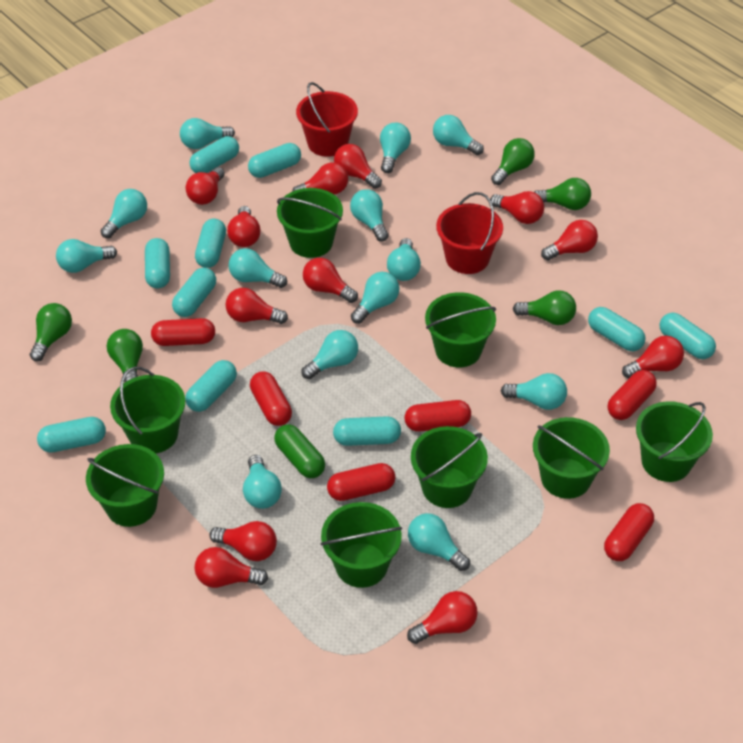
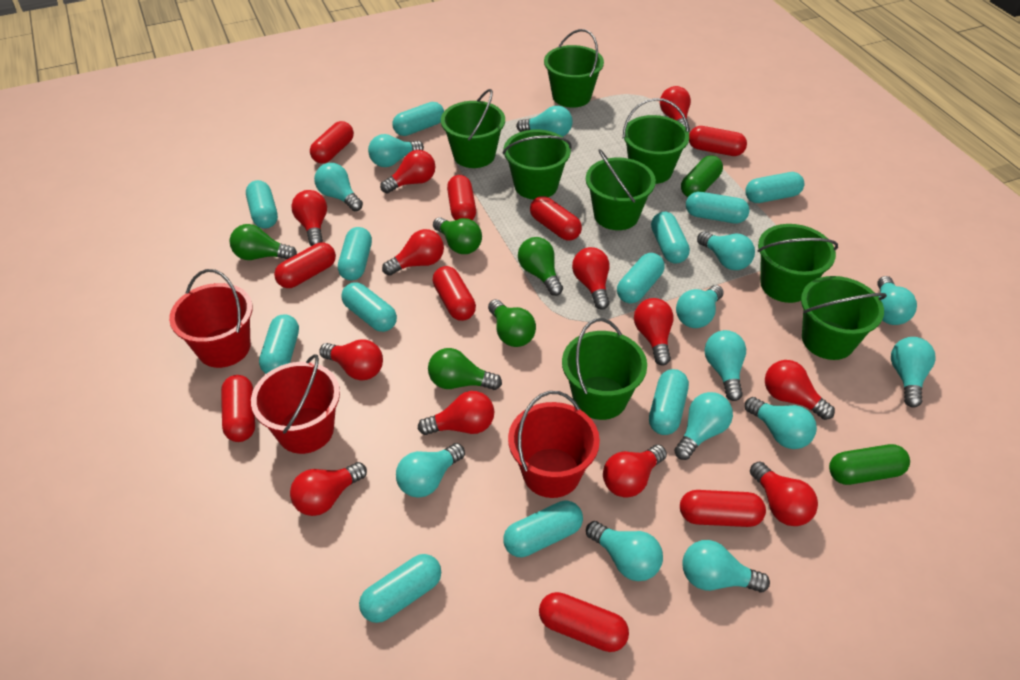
green capsule: [274,424,325,478] = 1 -> [681,155,723,197] [829,444,910,485] = 2
red bucket: [296,82,358,157] [436,192,503,274] = 2 -> [169,269,253,368] [251,354,340,454] [508,391,600,498] = 3
red capsule: [151,318,215,346] [250,371,292,426] [327,463,395,501] [405,400,471,432] [604,503,654,561] [608,370,657,420] = 6 -> [221,375,255,442] [274,242,336,288] [310,121,354,164] [432,266,476,321] [447,175,476,220] [530,196,582,241] [539,592,629,652] [680,490,766,527] [689,126,747,156] = 9
turquoise capsule: [37,417,106,453] [145,238,170,288] [172,268,216,317] [185,360,237,412] [189,136,239,173] [195,218,226,268] [248,143,301,178] [333,416,401,446] [588,307,646,351] [659,313,716,359] = 10 -> [246,180,278,229] [259,315,299,374] [338,227,372,281] [341,282,397,332] [359,554,441,623] [392,102,444,136] [503,500,583,557] [617,253,664,304] [649,369,689,435] [651,212,690,263] [686,192,749,223] [745,172,804,203] = 12

